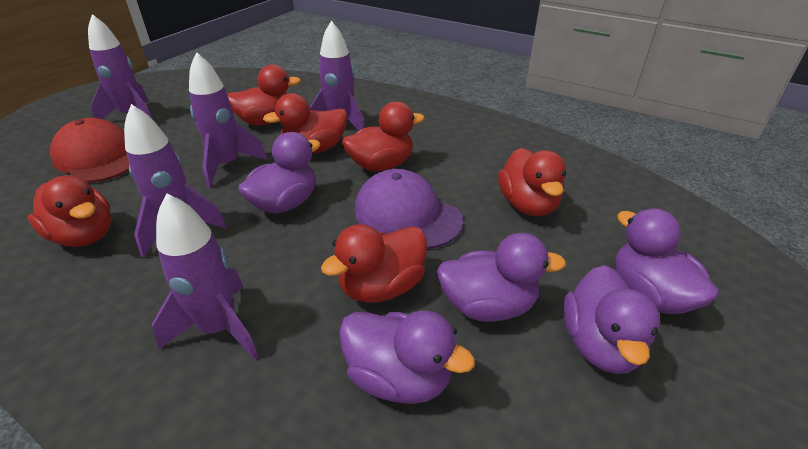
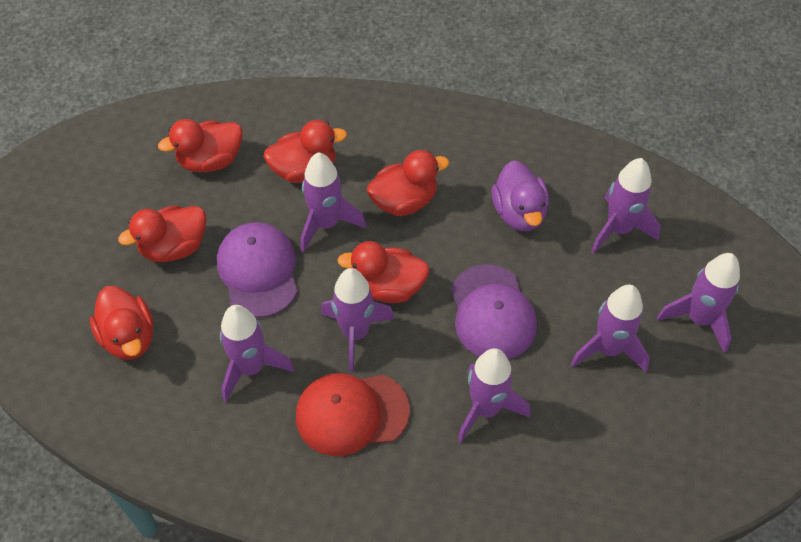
purple cap: [354,169,463,249] = 1 -> [217,222,298,318] [451,264,537,360] = 2
purple duck: [238,132,321,213] [339,310,475,404] [437,233,566,322] [563,265,660,374] [615,208,719,314] = 5 -> [491,160,549,231] = 1
purple rocket: [88,14,152,119] [124,104,227,258] [152,193,259,360] [189,52,267,188] [309,21,365,131] = 5 -> [220,305,294,402] [301,152,366,253] [321,268,395,372] [458,348,530,443] [571,285,650,372] [591,158,661,254] [657,253,740,353] = 7

